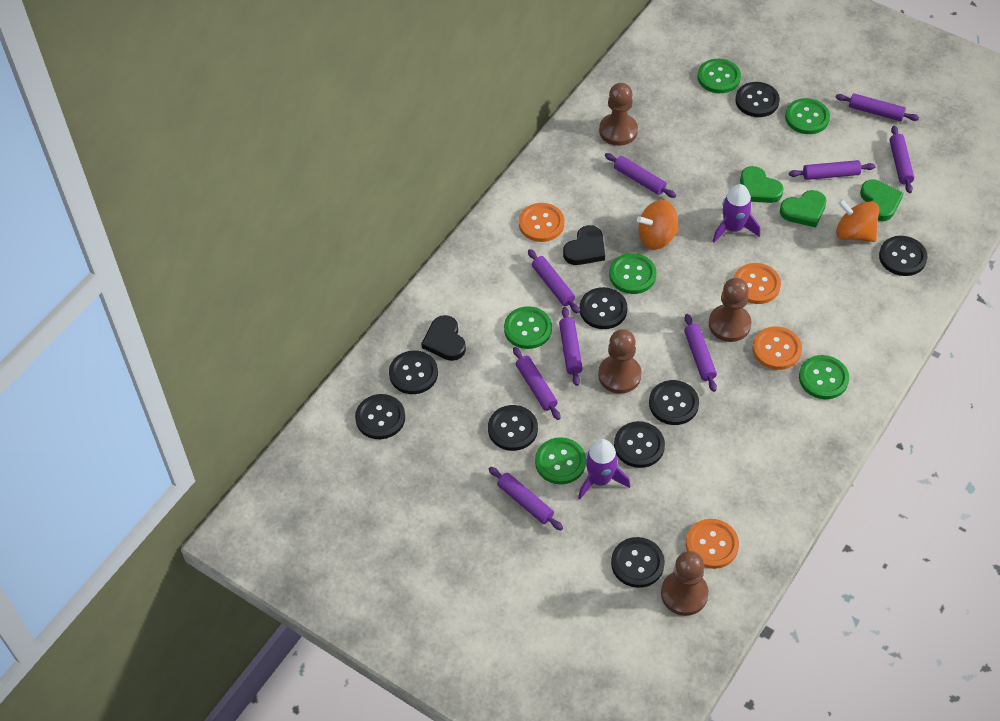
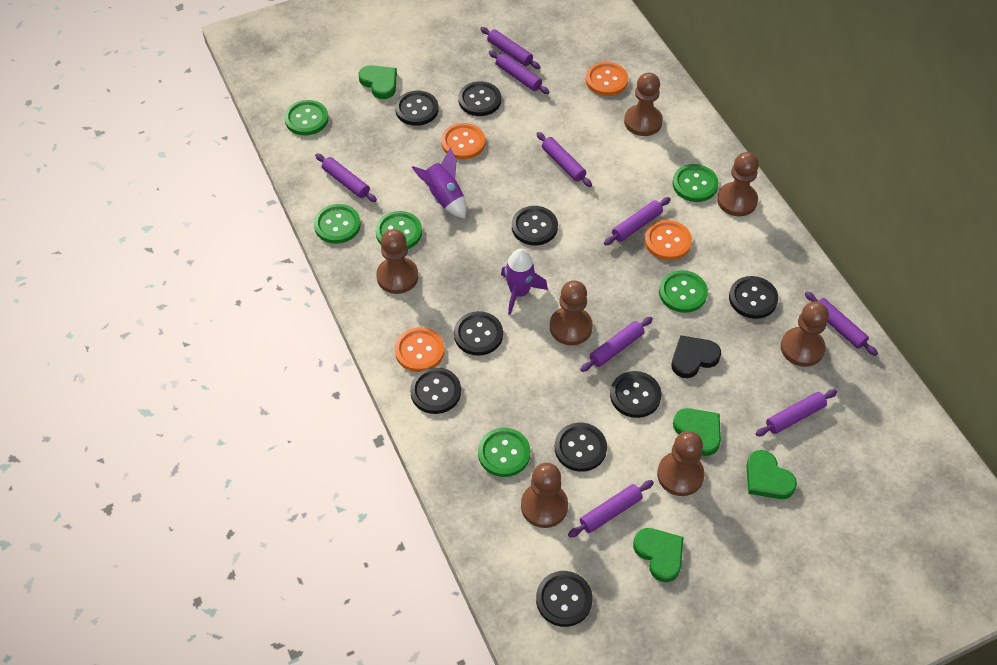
black heart: [421,315,466,361] [563,225,605,265] = 2 -> [672,335,721,378] = 1
brown pawn: [598,329,642,394] [599,83,638,146] [661,551,709,616] [709,278,751,342] = 4 -> [376,229,418,294] [521,463,568,528] [550,281,593,345] [624,73,663,136] [657,431,704,496] [717,152,759,216] [781,302,829,367] = 7
green heart: [740,166,784,203] [780,190,826,228] [860,180,904,221] = 3 -> [359,65,397,99] [633,528,684,582] [673,408,721,456] [746,450,797,499] = 4
orange spinning top: [637,200,679,250] [836,199,879,242] = 2 -> none = 0

